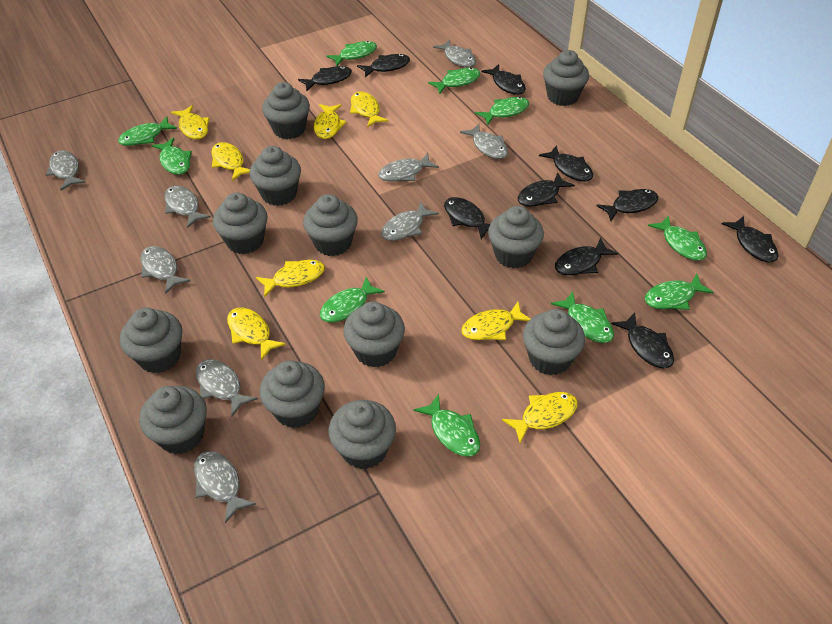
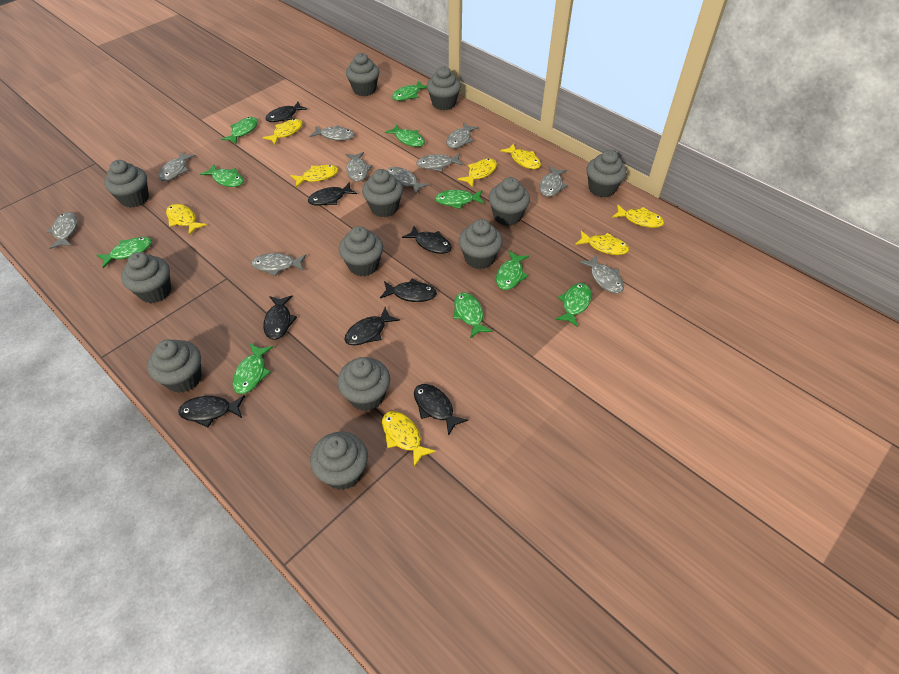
black fish: [298,66,352,92] [357,54,410,78] [444,197,490,239] [481,64,526,95] [518,172,575,207] [539,145,593,182] [555,237,618,275] [596,189,658,221] [611,313,674,369] [721,216,778,263] = 10 -> [178,395,245,427] [263,295,297,340] [265,102,308,122] [308,182,357,206] [345,307,400,346] [380,278,437,302] [402,226,452,254] [414,384,468,436] = 8
grey fish: [45,150,86,190] [140,246,190,294] [164,186,211,228] [194,451,256,523] [196,359,258,417] [378,153,439,182] [381,201,439,241] [433,40,476,68] [460,124,508,159] = 9 -> [46,212,77,249] [158,152,196,181] [251,253,306,276] [309,125,354,141] [346,152,372,182] [387,167,429,194] [416,153,463,172] [446,122,479,149] [540,166,568,197] [579,255,624,294] = 10

